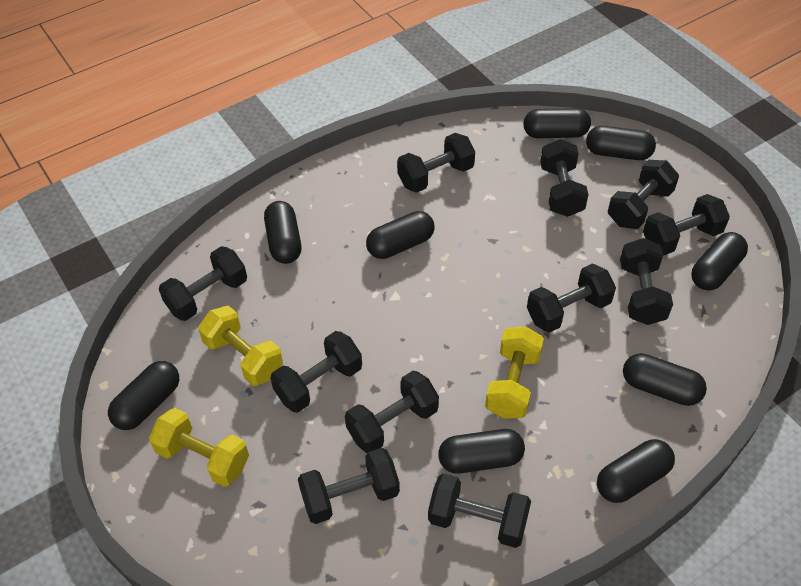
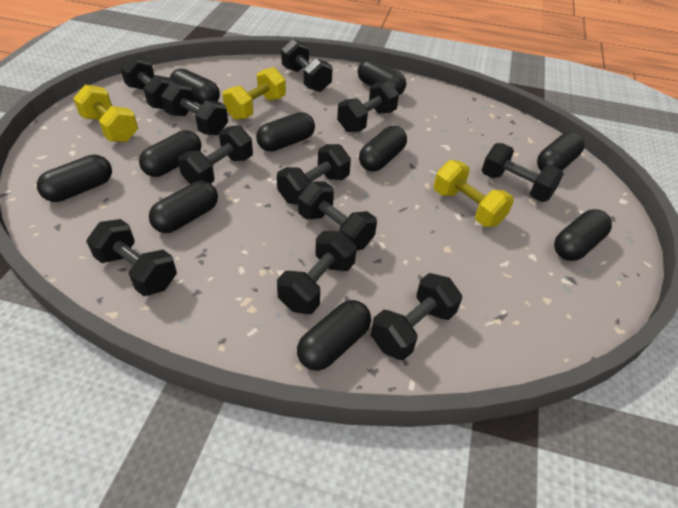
black capsule: [108,361,179,430] [264,201,301,264] [366,211,435,259] [438,429,525,473] [523,108,591,138] [586,126,656,160] [597,439,675,503] [623,353,707,406] [691,232,748,290] = 9 -> [37,155,112,202] [139,130,202,177] [149,181,218,233] [170,68,220,105] [256,112,315,152] [297,300,371,371] [358,59,406,95] [359,126,407,171] [537,132,585,171] [554,209,612,261] = 10

